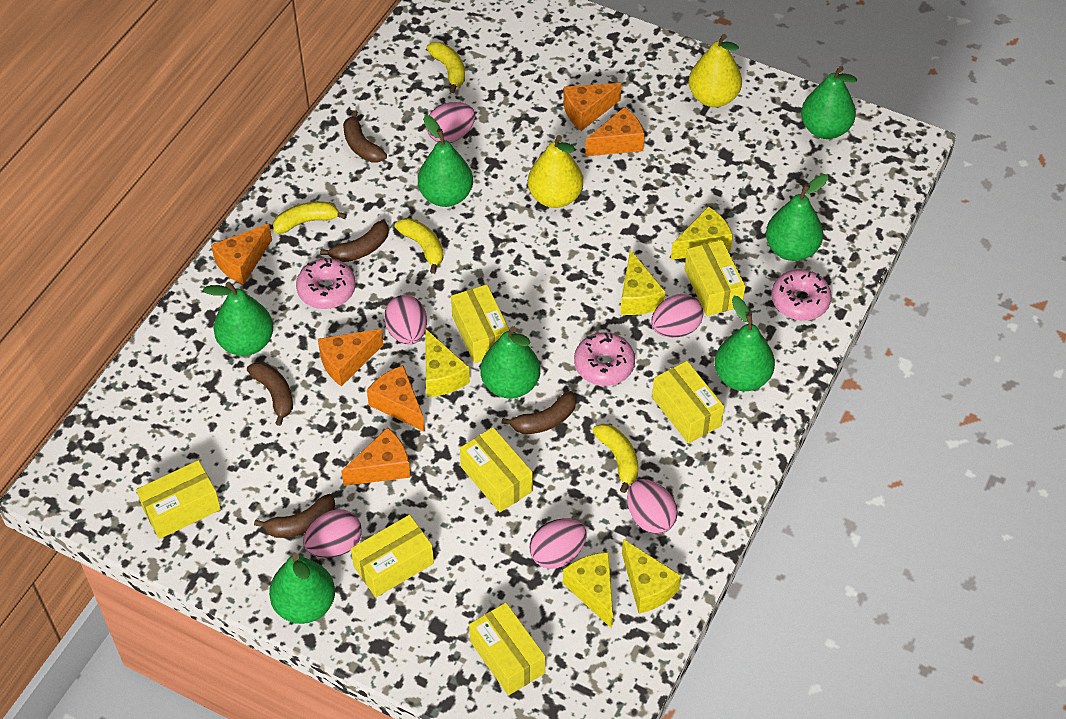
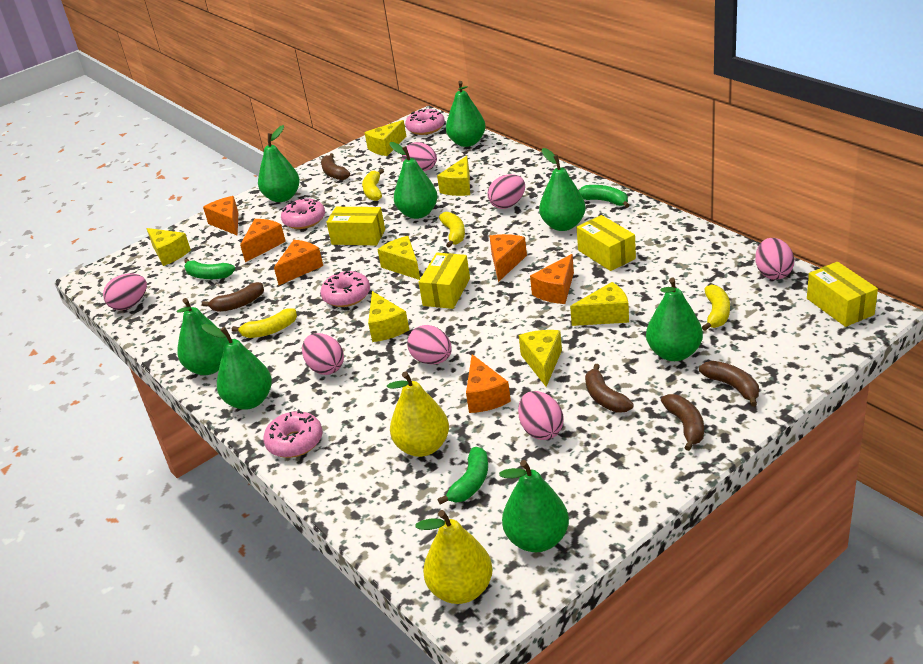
green banana: none = 0 -> [184,259,235,279] [437,447,488,504] [579,185,630,208] = 3
green pear: [202,282,273,356] [269,554,335,624] [418,115,473,207] [481,326,540,399] [715,296,775,391] [766,174,828,261] [801,66,857,139] = 7 -> [177,298,228,375] [201,324,272,410] [258,125,300,202] [389,142,438,219] [446,81,486,147] [499,460,569,552] [539,148,586,231] [646,278,703,361] = 8
pink donut: [296,258,356,309] [574,332,635,386] [771,269,832,321] = 3 -> [263,410,323,458] [281,198,325,229] [320,271,370,307] [405,109,445,135] = 4
pink egg: [303,509,362,558] [384,295,427,345] [426,102,475,143] [529,519,587,569] [627,479,678,534] [651,294,703,338] = 6 -> [103,274,147,310] [302,333,344,375] [402,142,437,171] [407,325,452,364] [487,174,525,209] [518,391,563,440] [755,238,794,280] = 7
yellow box: [136,460,221,539] [351,515,434,597] [451,284,509,363] [460,427,533,512] [469,603,545,695] [652,361,724,444] [685,240,746,316] = 7 -> [326,207,385,245] [419,253,470,309] [577,215,636,271] [807,262,878,327] = 4
yellow cheese: [426,329,470,397] [563,552,613,629] [620,249,665,315] [622,539,681,614] [671,206,733,260] = 5 -> [146,228,191,266] [364,120,406,156] [368,291,409,342] [377,236,420,280] [437,156,470,196] [519,330,562,387] [570,282,629,326] = 7

